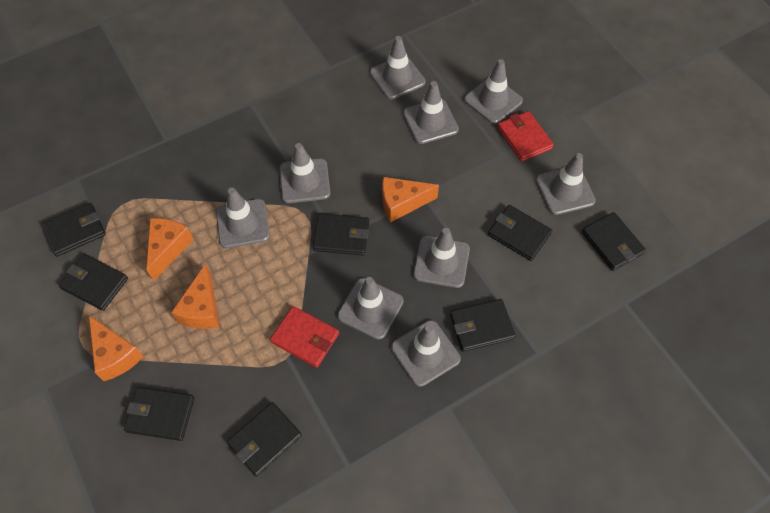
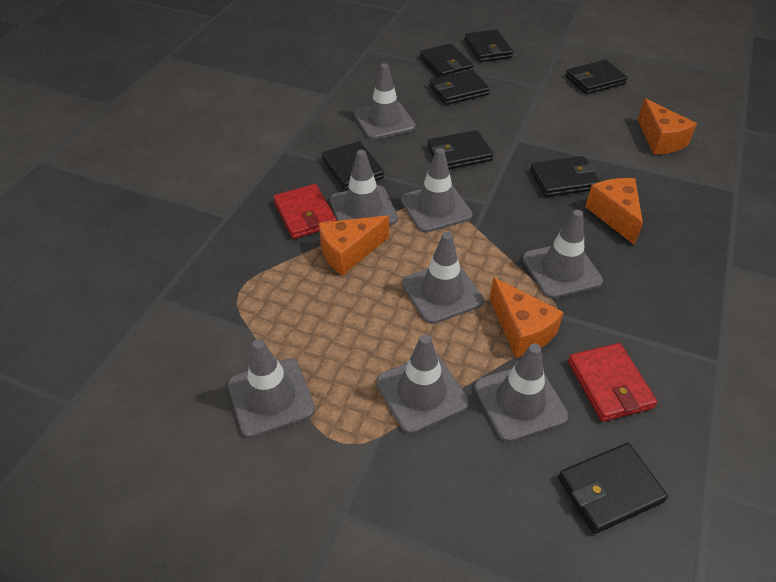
grey traffic cone: [216,188,270,248] [279,143,330,203] [337,277,404,340] [370,36,425,99] [391,320,461,387] [403,81,459,144] [413,228,470,288] [464,59,523,124] [536,153,596,215] = 9 -> [228,339,315,438] [330,150,398,225] [355,63,416,140] [376,334,469,434] [401,148,473,233] [402,232,484,324] [474,343,568,442] [523,210,603,299] = 8

